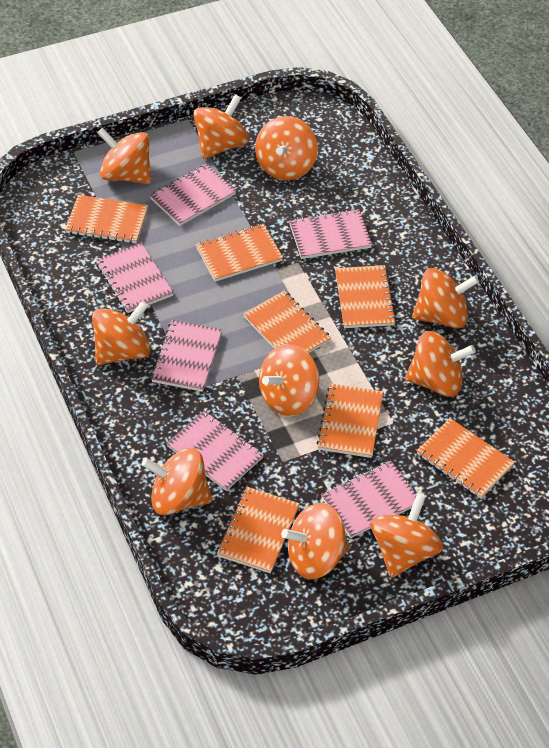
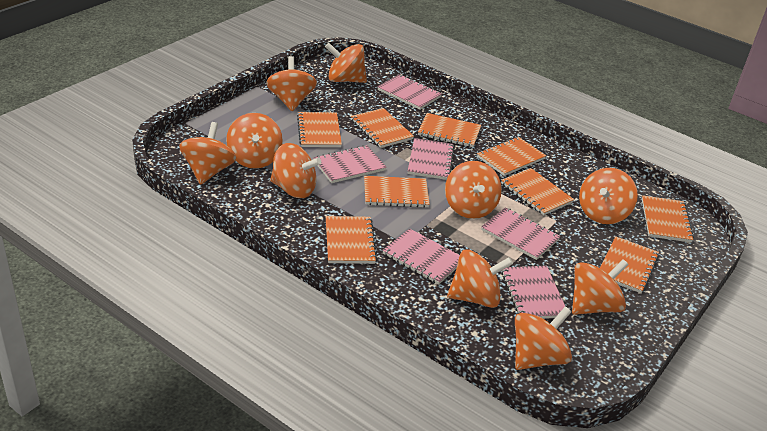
orange notebook: [65,195,148,244] [196,224,283,282] [217,487,300,573] [243,291,331,353] [316,383,383,458] [335,265,396,328] [417,418,515,499] = 7 -> [297,112,342,147] [326,216,377,264] [351,108,414,148] [364,176,430,208] [418,113,481,147] [477,137,546,176] [501,168,574,215] [600,236,659,293] [642,195,694,243] = 9

